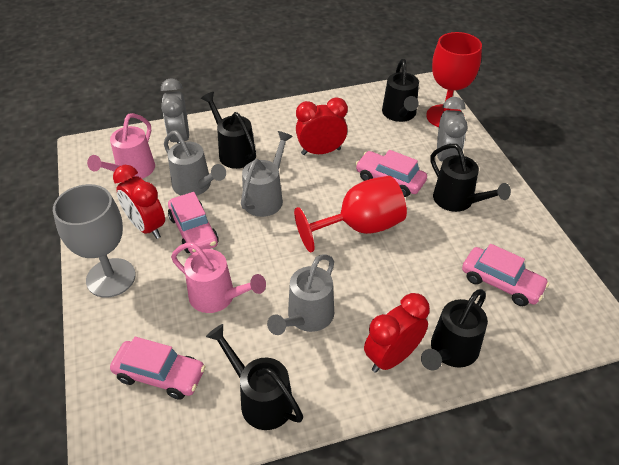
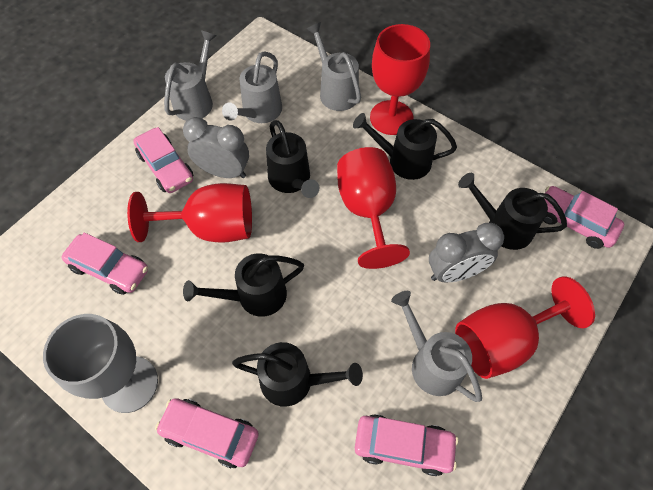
grey watering can: [164,130,226,196] [241,131,293,217] [267,254,334,335] = 3 -> [164,30,216,121] [222,51,282,123] [307,22,361,111] [391,291,482,402] = 4
pink car: [110,337,206,400] [168,192,219,254] [355,150,427,197] [462,244,549,306] = 4 -> [61,233,148,295] [133,127,193,193] [155,398,259,468] [355,414,458,476] [543,186,624,249] = 5
pink watering can: [87,113,155,179] [171,243,266,313] = 2 -> none = 0
red clock: [113,165,165,239] [296,97,348,155] [364,293,430,373] = 3 -> none = 0
red goblet: [294,176,407,253] [426,32,482,127] = 2 -> [127,183,252,243] [337,147,410,269] [370,24,430,135] [455,276,595,379] = 4

